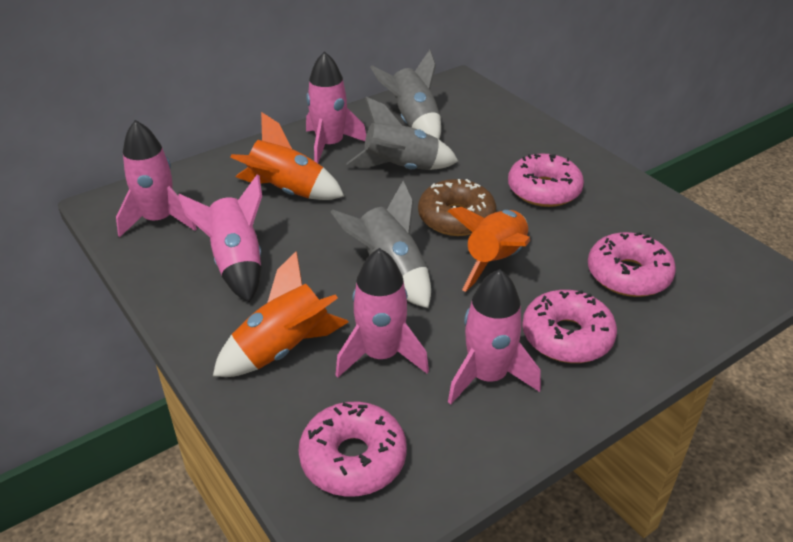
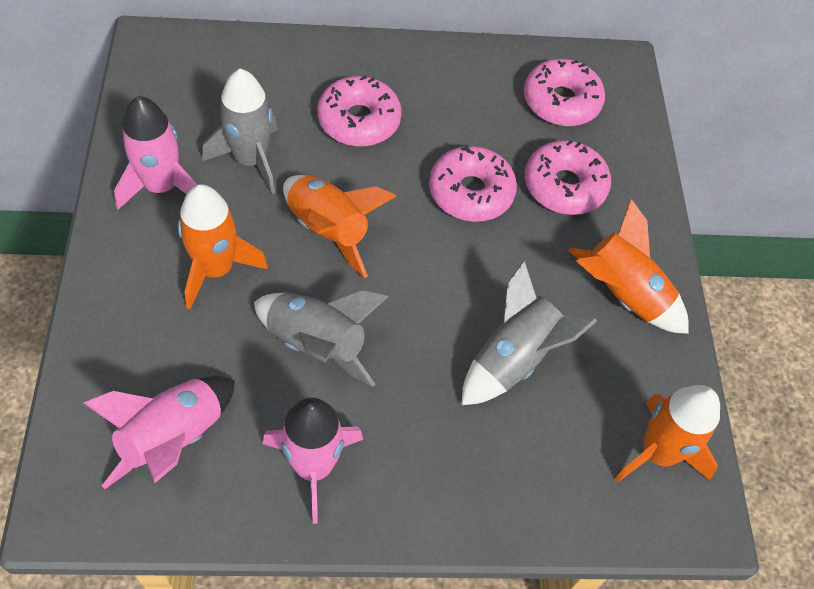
brown donut: [418,179,496,236] = 1 -> none = 0
orange rocket: [213,251,348,377] [230,112,344,200] [448,207,530,292] = 3 -> [178,184,268,310] [283,175,396,278] [568,199,689,334] [614,385,720,483] = 4
pink rocket: [116,120,197,237] [178,174,262,302] [306,51,366,163] [336,248,429,378] [448,269,541,405] = 5 -> [83,376,235,489] [114,96,197,210] [262,398,363,524] = 3

